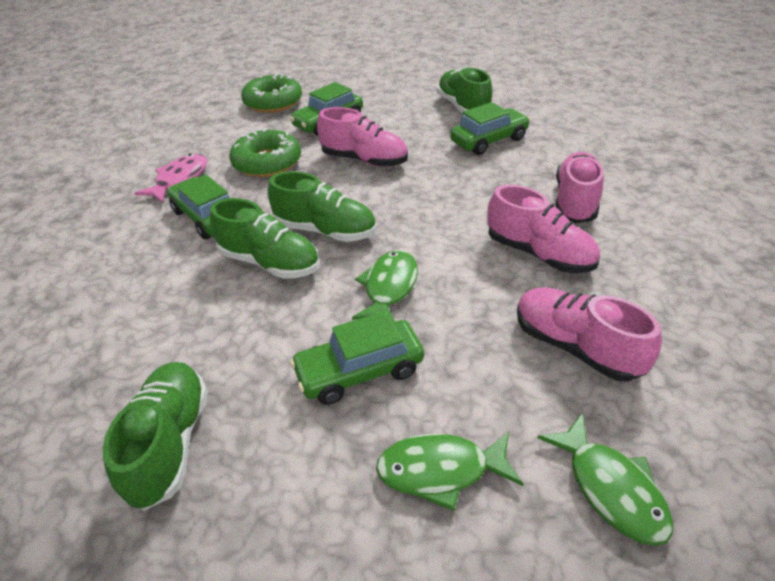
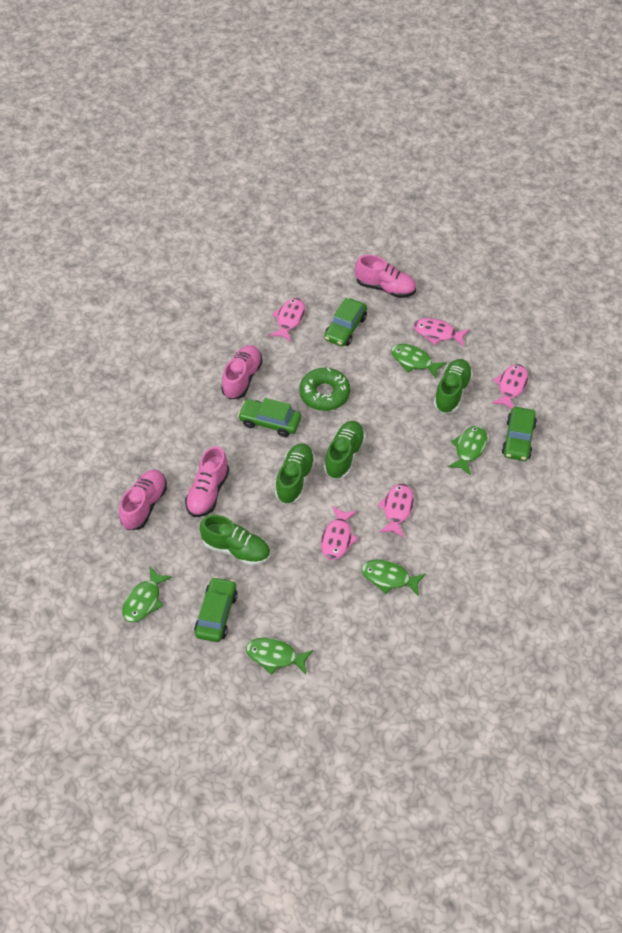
green donut: [229,128,301,177] [241,73,302,113] = 2 -> [299,367,350,411] = 1
green fish: [352,250,418,322] [376,432,524,511] [537,413,673,546] = 3 -> [122,567,172,623] [246,637,313,675] [361,559,426,597] [391,344,447,379] [448,426,487,476] = 5
pink fish: [134,154,207,202] = 1 -> [269,298,305,342] [321,506,358,560] [377,484,414,538] [414,318,470,347] [492,364,528,409] = 5

